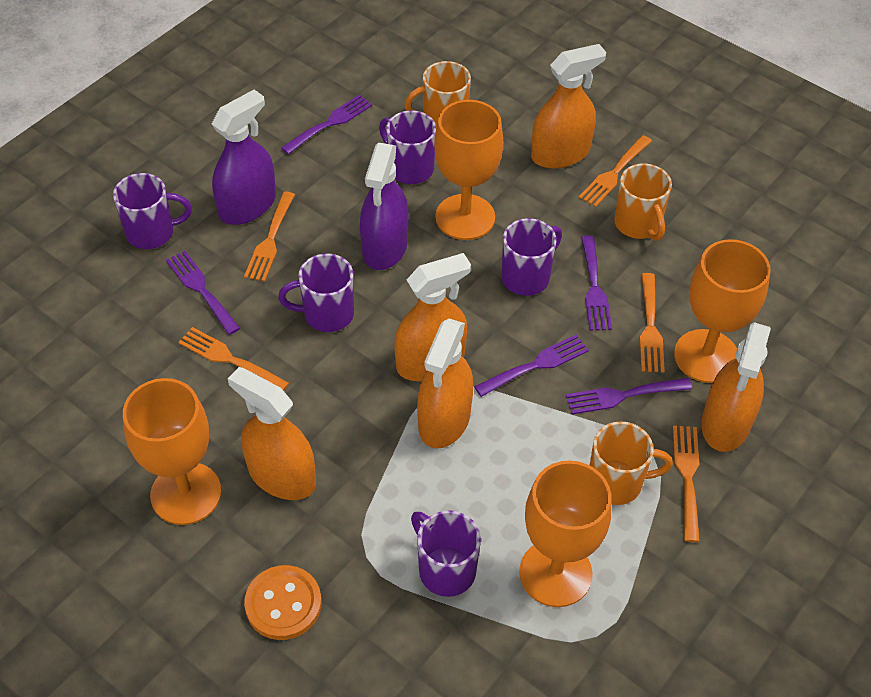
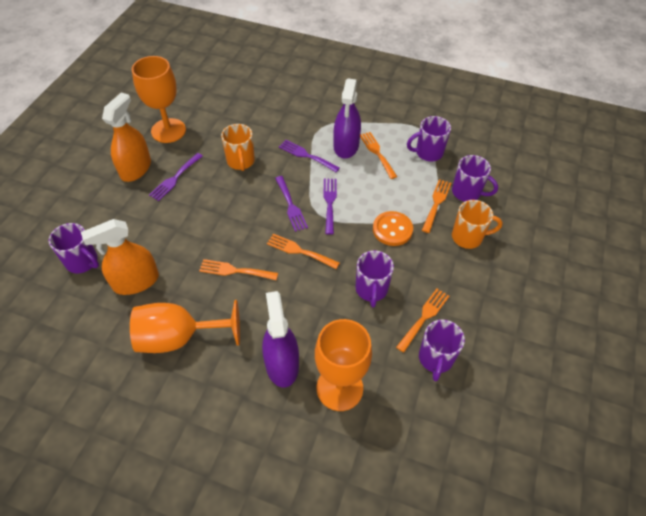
orange goblet: [123,378,221,525] [434,100,503,240] [519,460,612,607] [674,239,771,383] = 4 -> [130,300,240,353] [132,56,186,143] [315,319,372,411] = 3
orange mug: [404,61,471,129] [590,421,673,505] [614,163,672,241] = 3 -> [221,124,255,171] [452,200,502,249] = 2
orange spray bottle: [228,367,316,500] [394,253,471,381] [417,319,473,448] [531,44,606,169] [701,322,771,452] = 5 -> [81,219,159,295] [102,93,151,182] = 2
purple fork: [166,251,240,335] [281,95,372,154] [474,334,589,397] [566,378,692,414] [581,235,612,331] = 5 -> [149,153,203,201] [275,176,308,232] [279,140,340,172] [323,179,337,235] = 4

